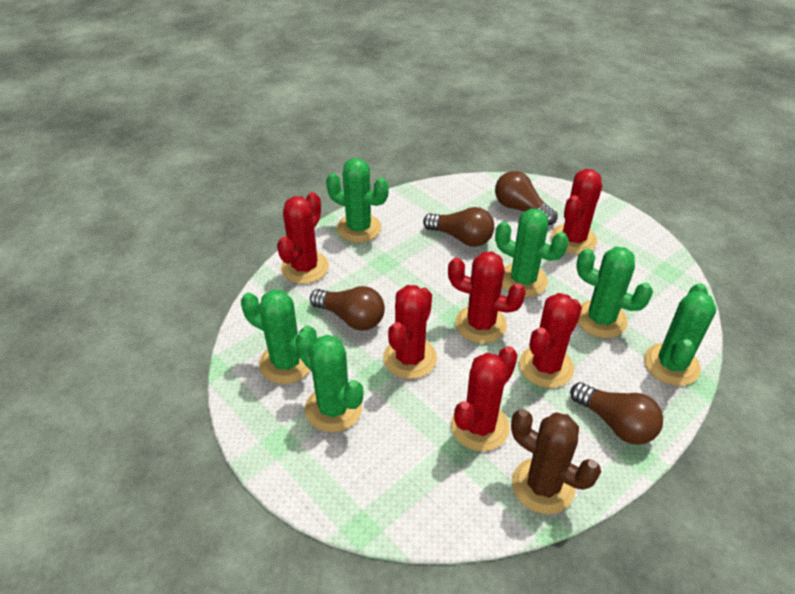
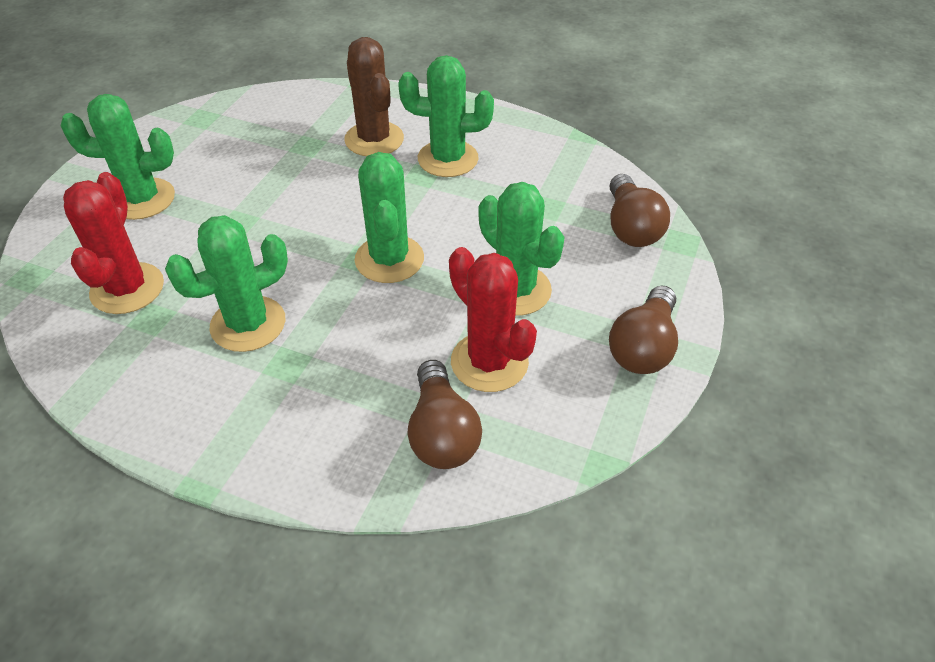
brown light bulb: [310,286,385,331] [423,207,494,247] [495,171,557,225] [570,382,663,445] = 4 -> [408,360,482,469] [609,174,670,247] [609,285,678,374] = 3
green cactus: [241,290,317,384] [295,331,363,432] [326,158,389,243] [495,208,569,297] [576,246,653,338] [644,283,716,386] = 6 -> [61,94,175,220] [165,215,288,352] [355,152,424,283] [398,55,494,177] [479,182,565,316] = 5
red cactus: [277,192,329,284] [383,285,437,379] [448,252,526,343] [451,346,518,451] [519,293,582,388] [551,169,602,254] = 6 -> [63,172,164,314] [449,247,537,392] = 2

